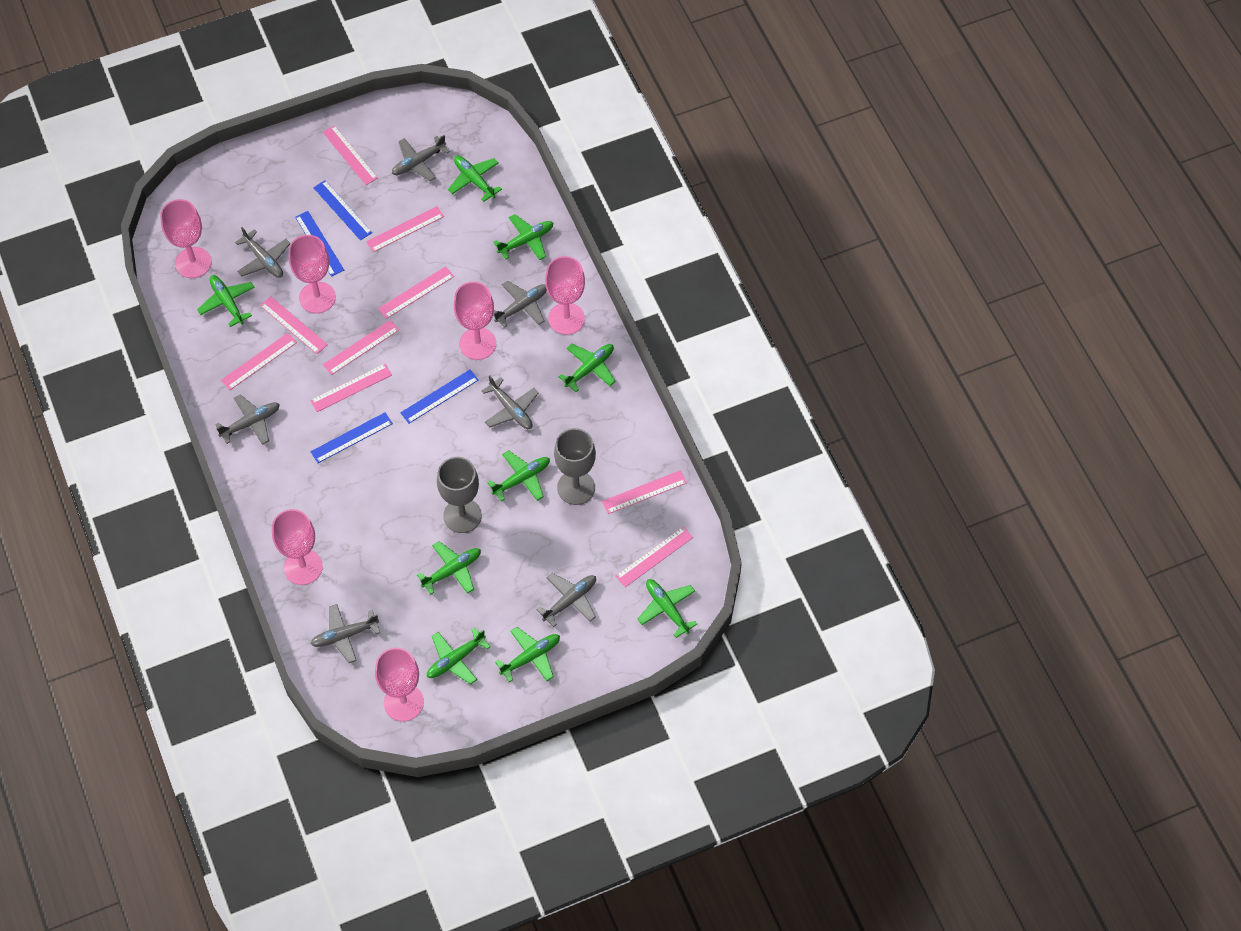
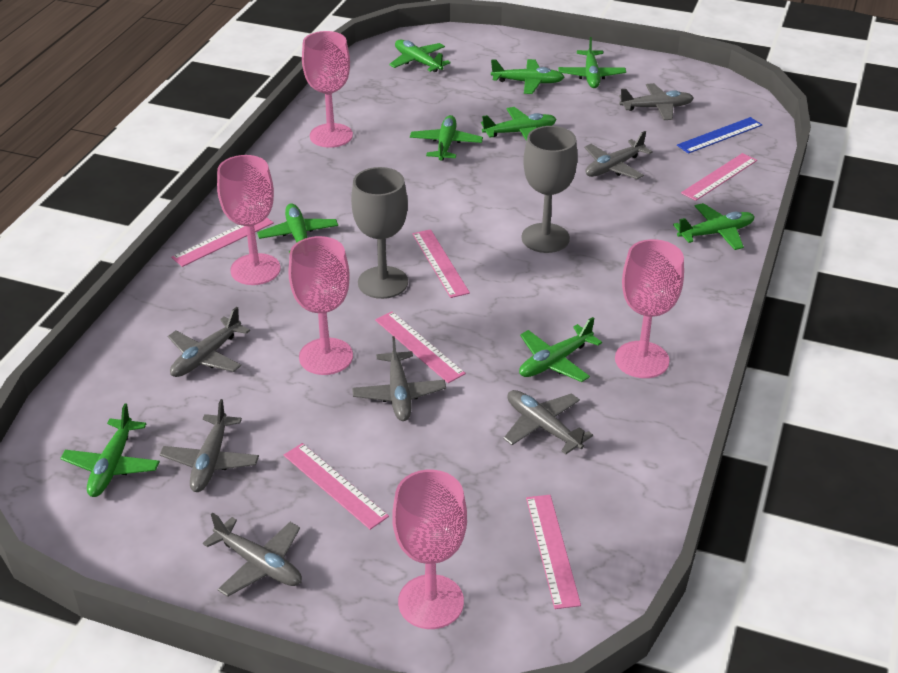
blue ruler: [295,211,344,277] [311,412,393,463] [313,180,372,240] [400,369,479,423] = 4 -> [677,117,762,154] = 1
pink goblet: [160,199,212,278] [272,509,323,585] [289,235,336,313] [375,647,424,721] [454,282,496,360] [545,256,585,335] = 6 -> [217,155,280,285] [288,236,353,375] [302,31,353,148] [392,470,467,629] [615,239,684,378] = 5
pink ruler: [221,333,297,390] [260,296,328,354] [310,364,392,412] [322,125,378,185] [323,320,399,375] [366,206,444,252] [378,266,454,319] [602,470,687,514] [616,527,693,587] = 9 -> [171,217,274,267] [284,443,389,530] [375,311,466,383] [412,229,470,298] [526,495,581,609] [681,153,757,201] = 6

